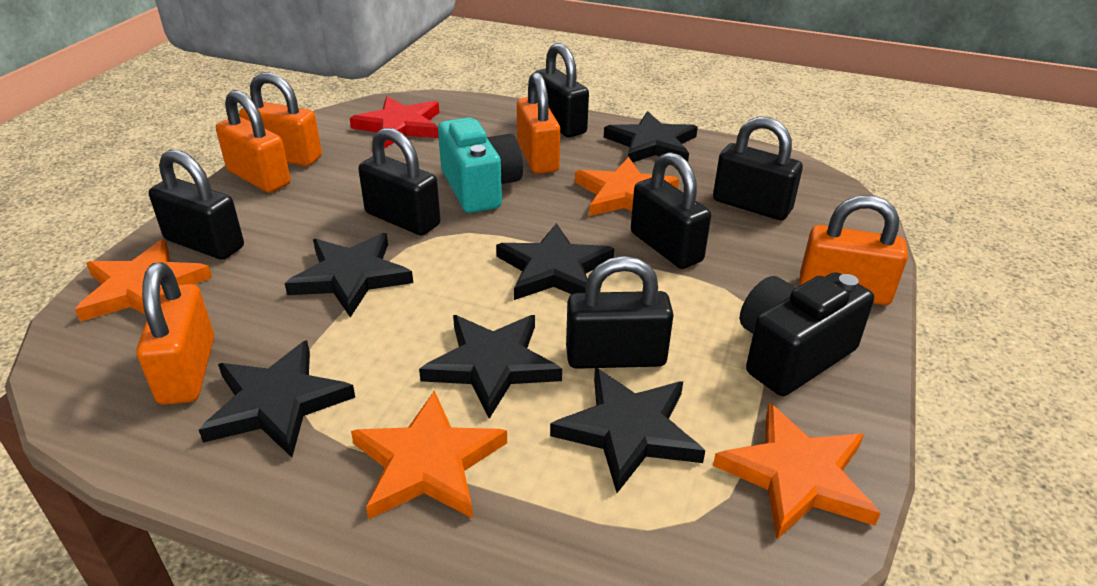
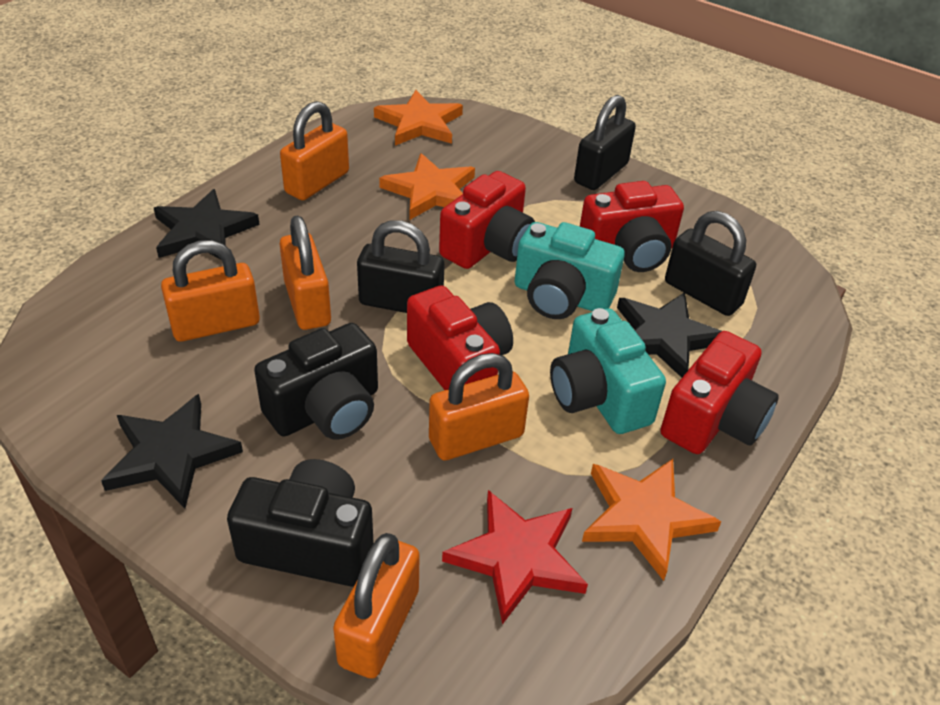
black camera: [740,272,874,396] = 1 -> [227,459,374,587] [254,323,378,440] = 2
black padlock: [149,150,244,260] [358,128,440,235] [536,43,589,137] [566,256,674,369] [631,152,711,269] [713,116,803,220] = 6 -> [357,220,445,313] [574,95,636,190] [665,211,756,316] = 3
black star: [199,340,355,457] [284,233,413,318] [419,315,562,419] [496,223,614,300] [550,368,705,493] [604,111,698,162] = 6 -> [101,394,243,508] [154,189,260,259] [617,292,722,378] = 3
orange star: [75,239,212,322] [351,391,507,519] [575,157,679,216] [713,403,881,539] = 4 -> [374,90,463,145] [379,153,475,220] [582,459,721,581] = 3
red camera: none = 0 -> [407,285,513,390] [439,171,535,269] [580,181,684,272] [660,331,779,454] = 4
turquoise camera: [438,117,523,213] = 1 -> [515,222,625,319] [550,308,666,434] = 2

